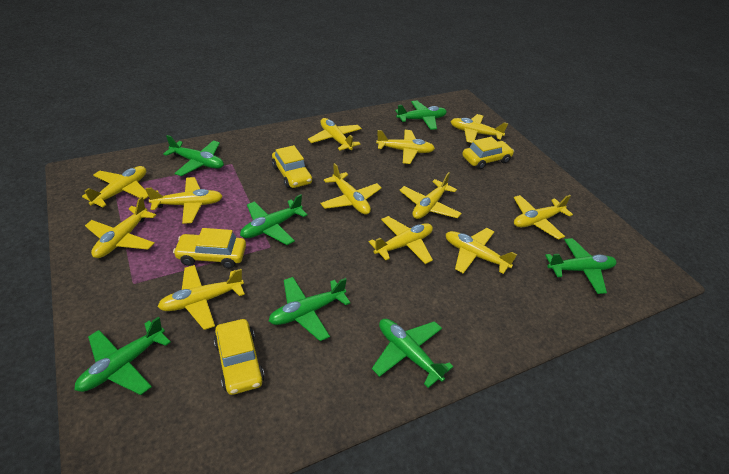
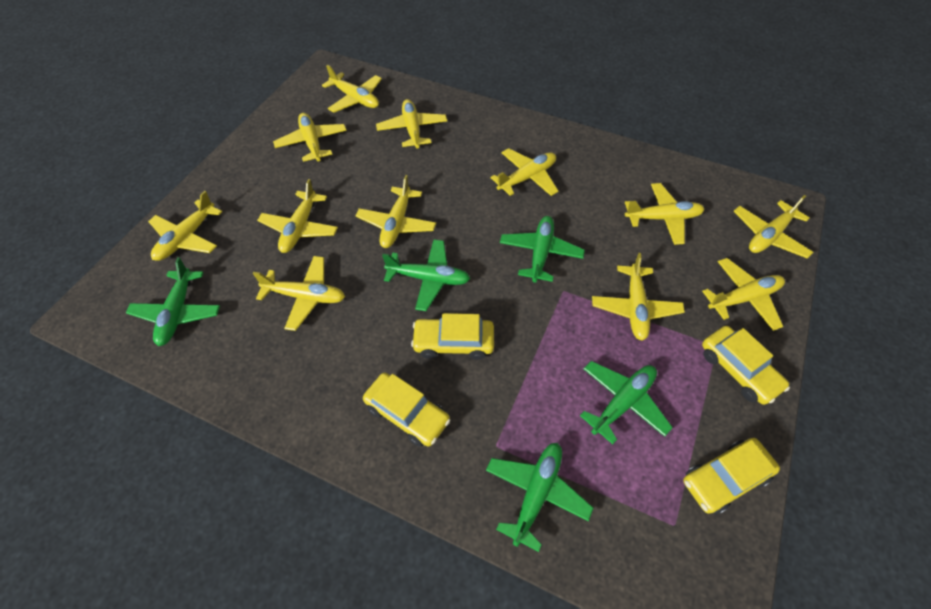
green plane: [74,317,171,395] [163,135,224,176] [240,194,308,245] [269,277,350,341] [372,319,453,388] [395,101,447,130] [545,238,616,294] = 7 -> [126,257,220,346] [382,239,470,311] [486,443,593,552] [500,216,585,283] [580,361,673,445] = 5

